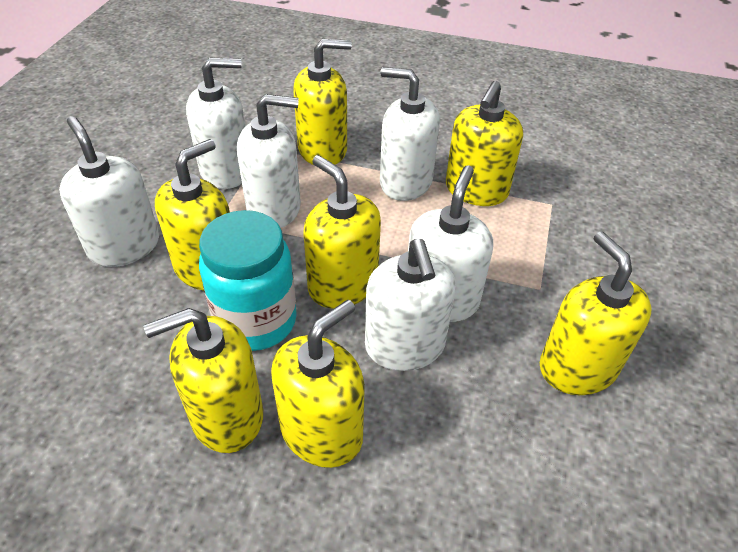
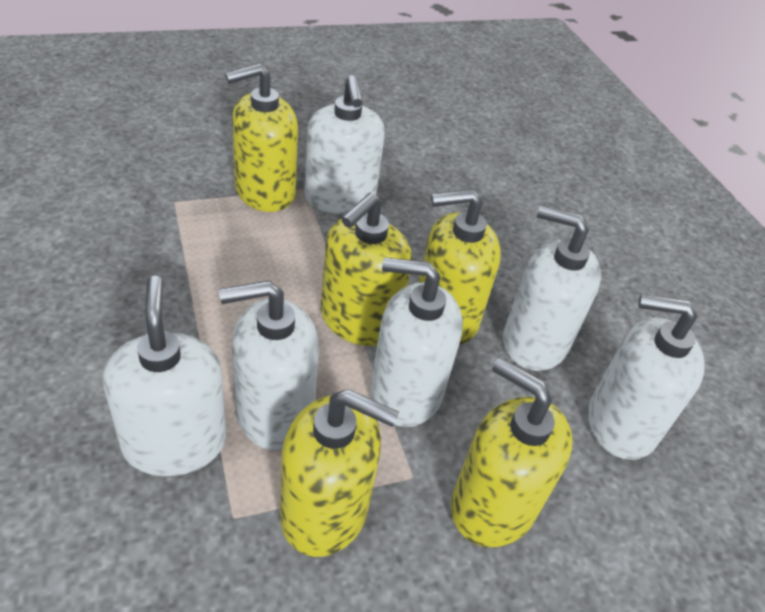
turquoise jar: [199,210,297,351] = 1 -> none = 0
yellow soap dispenser: [144,308,263,453] [155,139,230,290] [271,300,365,468] [293,39,352,165] [303,155,381,309] [446,81,523,206] [540,231,651,395] = 7 -> [225,63,298,212] [280,389,399,557] [321,193,412,346] [418,189,501,345] [451,358,573,547] = 5

